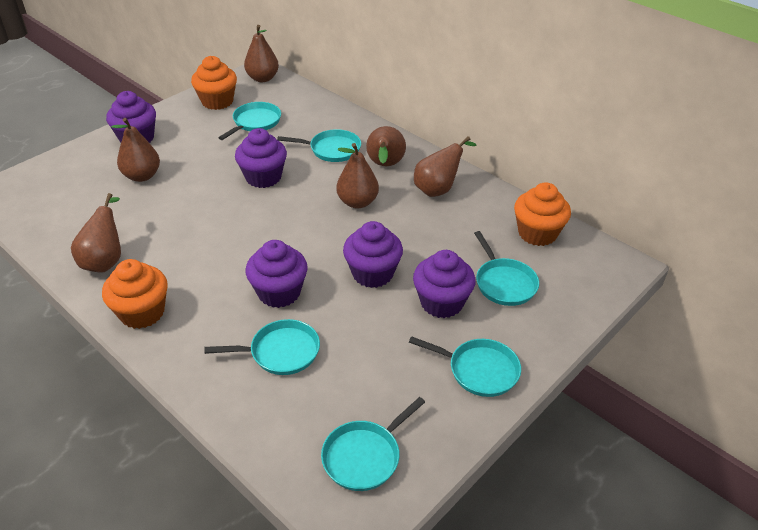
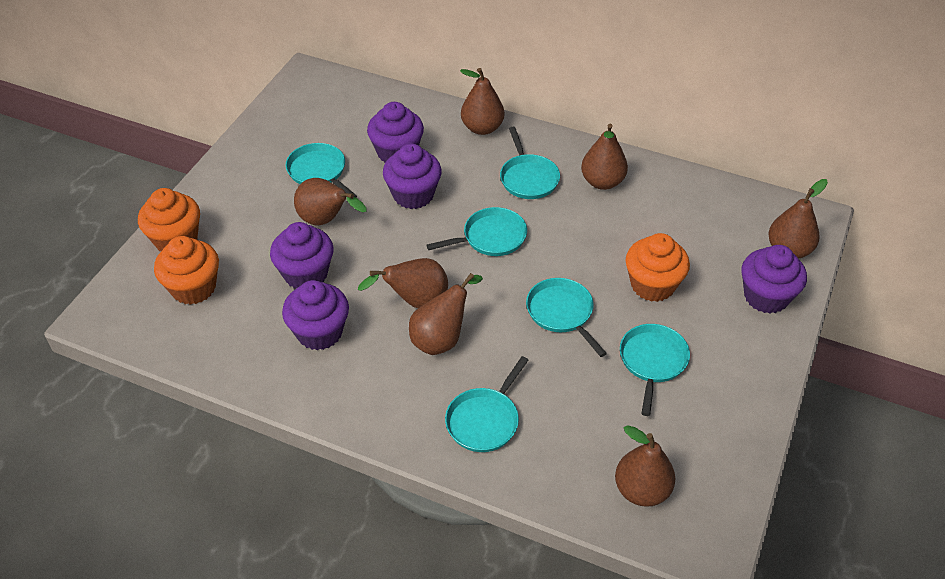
brown pear: [71,193,121,273] [111,118,160,182] [244,25,279,82] [336,143,379,209] [366,126,406,166] [414,136,476,197] = 6 -> [294,178,366,225] [358,258,448,308] [409,273,483,355] [460,68,505,135] [581,124,628,190] [615,425,675,507] [768,179,828,259] = 7

